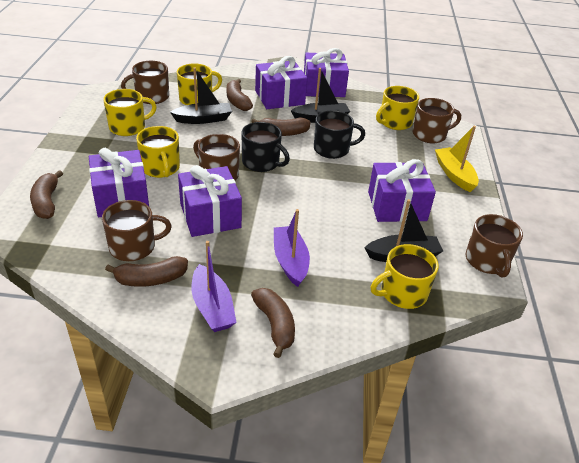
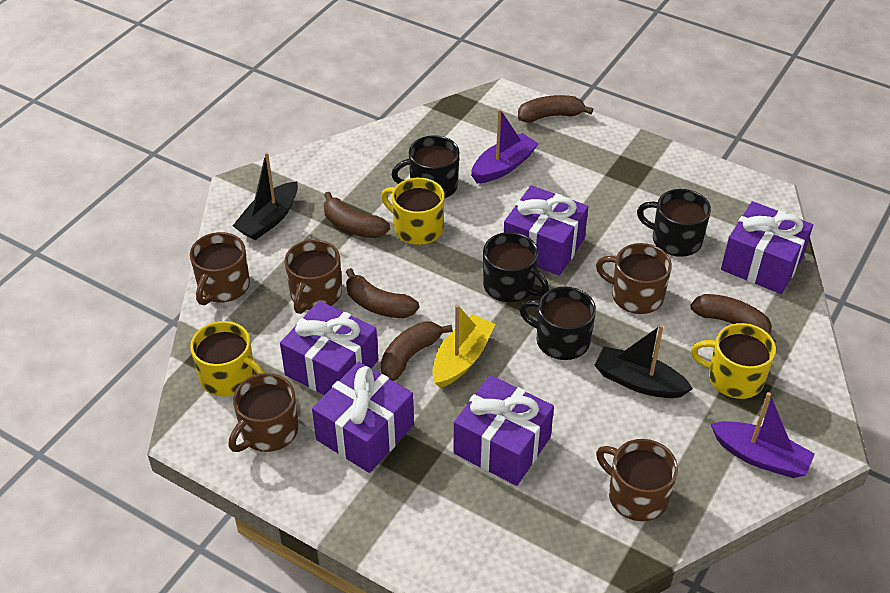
black boat: [170,67,232,124] [291,68,350,123] [364,199,443,262] = 3 -> [233,152,298,240] [594,324,693,398] = 2
black mug: [241,122,290,172] [314,111,365,159] = 2 -> [391,135,459,199] [483,232,549,302] [519,287,596,360] [637,189,711,257] = 4
yellow mug: [103,89,157,136] [136,126,180,178] [177,63,222,105] [371,244,439,309] [376,86,419,130] = 5 -> [190,321,265,397] [381,178,445,245] [691,323,776,399] = 3

